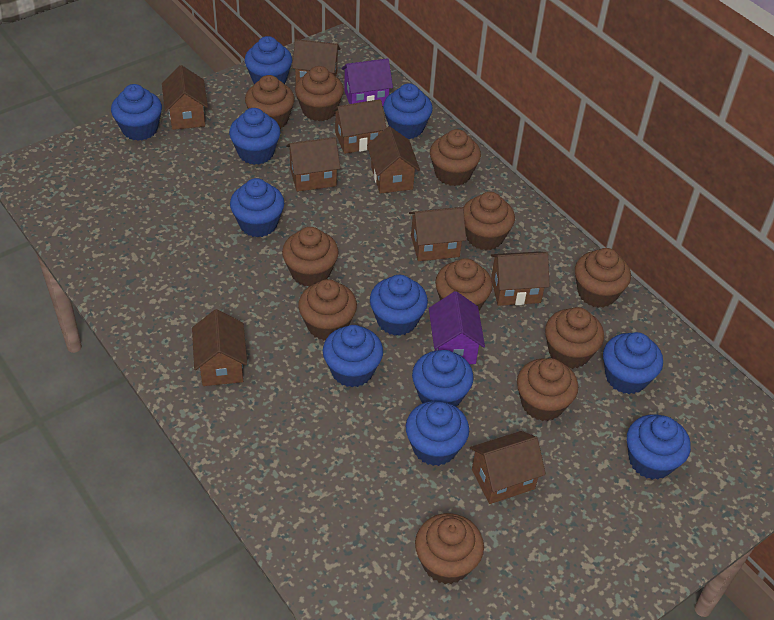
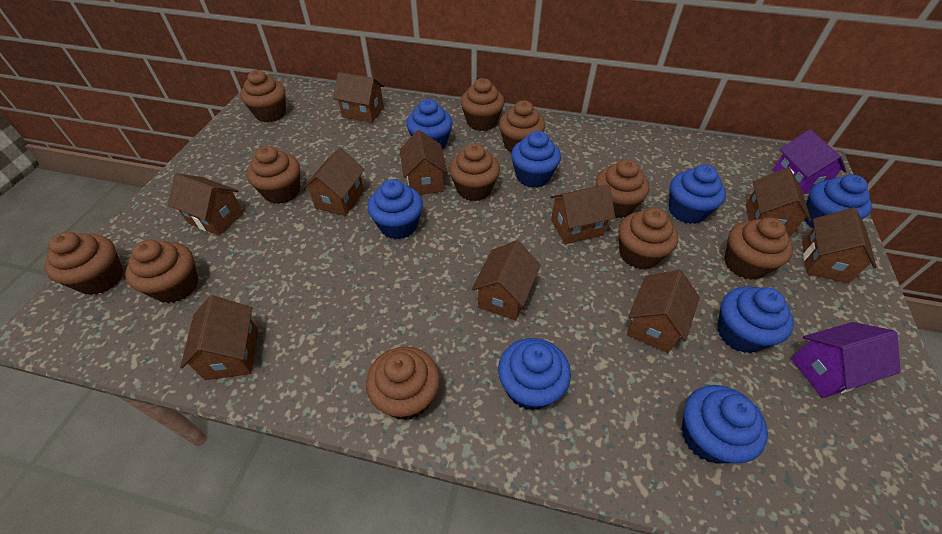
blue cupcake: [111,84,162,141] [229,108,280,165] [230,178,284,237] [245,36,292,84] [323,325,383,387] [370,275,428,336] [383,83,433,139] [406,401,469,466] [412,350,474,407] [603,332,663,394] [627,414,691,480] = 11 -> [367,179,423,239] [406,99,453,150] [498,338,571,411] [511,131,561,188] [669,165,726,224] [682,385,768,463] [717,287,794,353] [804,175,872,228] = 8
brown house: [162,65,208,130] [192,309,247,386] [286,137,340,192] [292,39,341,83] [332,99,386,154] [367,126,420,194] [409,207,466,261] [470,431,546,504] [491,251,550,306] = 9 -> [168,173,244,236] [180,295,258,380] [302,148,365,216] [333,72,384,123] [400,130,447,195] [472,240,540,320] [550,185,615,244] [626,270,700,353] [746,167,811,238] [802,207,877,283] = 10

